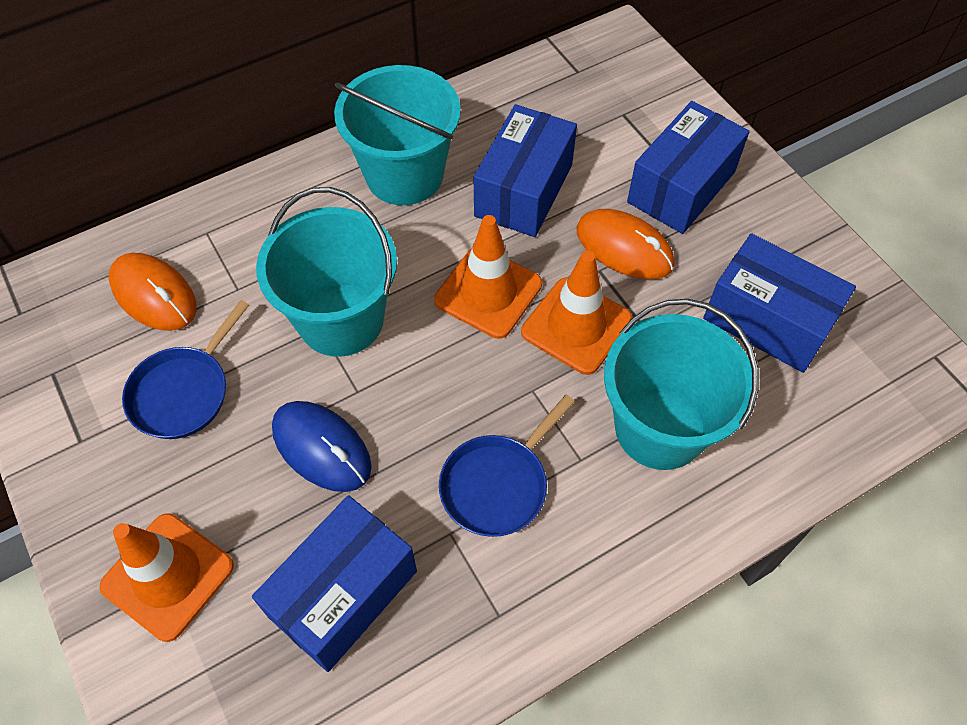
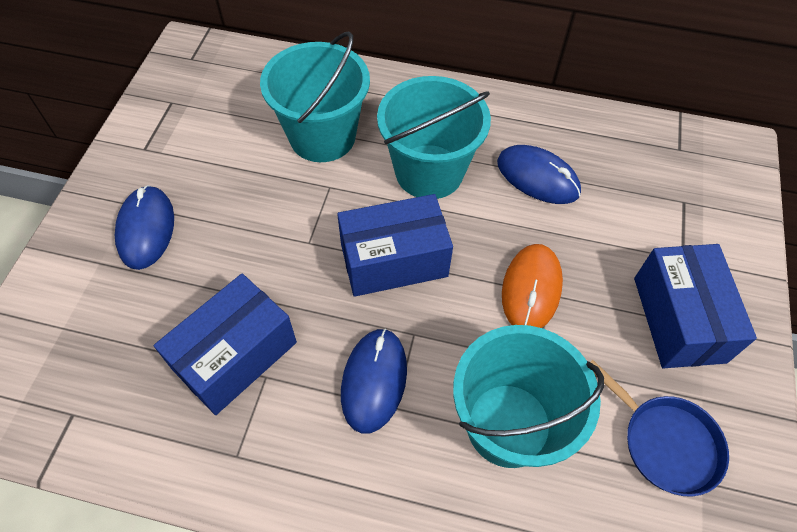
blue box: [252,495,417,672] [474,104,577,237] [627,101,750,234] [703,233,856,373] = 4 -> [154,274,297,415] [337,194,453,297] [634,244,757,368] = 3
blue mouse: [272,401,372,492] = 1 -> [115,185,174,270] [341,329,407,434] [497,145,581,204] = 3
blue pan: [122,300,249,439] [439,395,575,537] = 2 -> [591,360,729,497] = 1
orange mouse: [109,253,197,331] [576,209,674,279] = 2 -> [502,244,563,328] = 1
orange traffic cone: [99,513,234,642] [434,215,542,339] [521,251,632,375] = 3 -> none = 0

